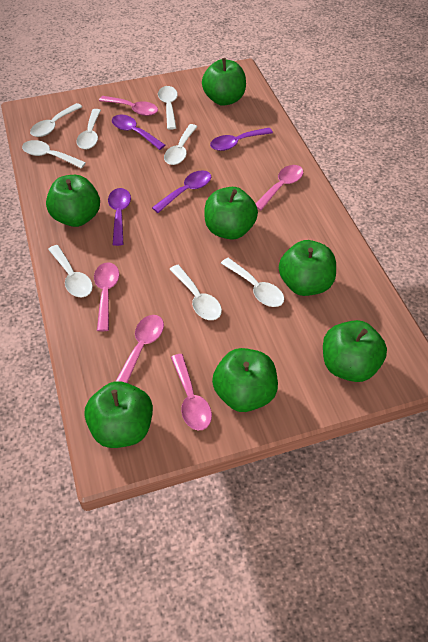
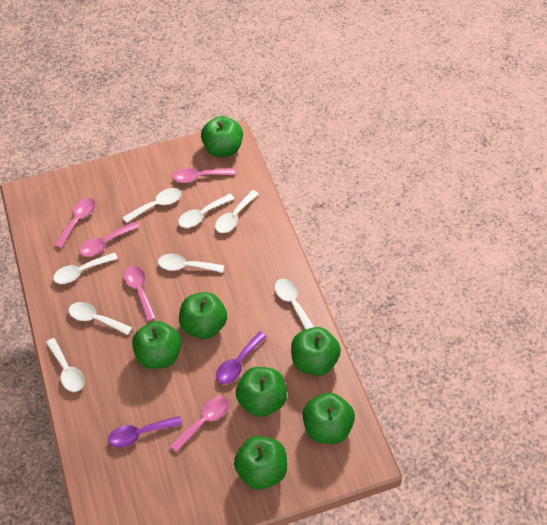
purple spoon: [108,188,131,246] [112,115,165,150] [152,170,211,213] [210,128,273,151] = 4 -> [108,416,182,447] [216,331,267,384] = 2

